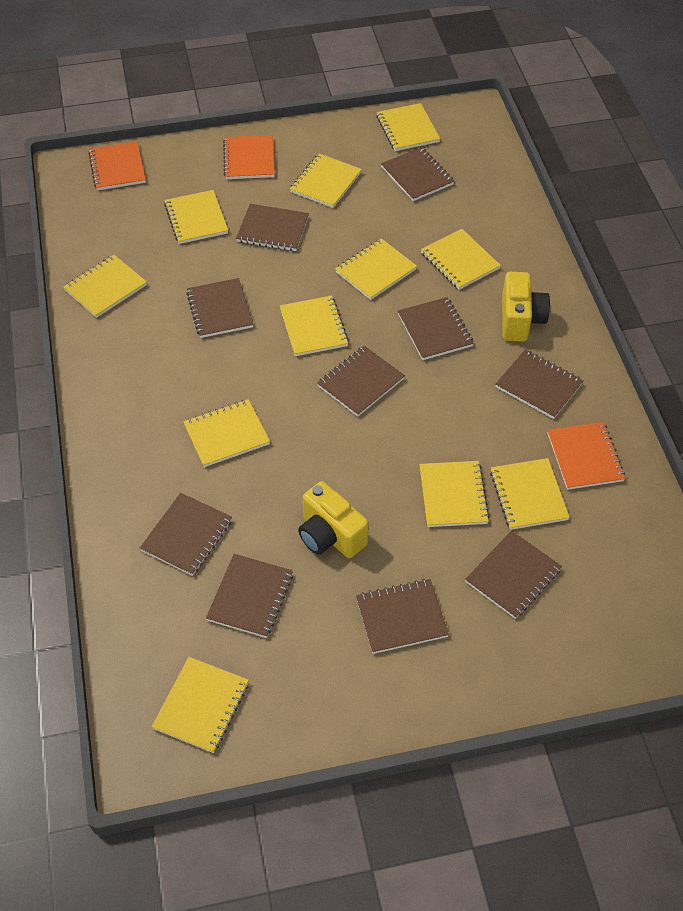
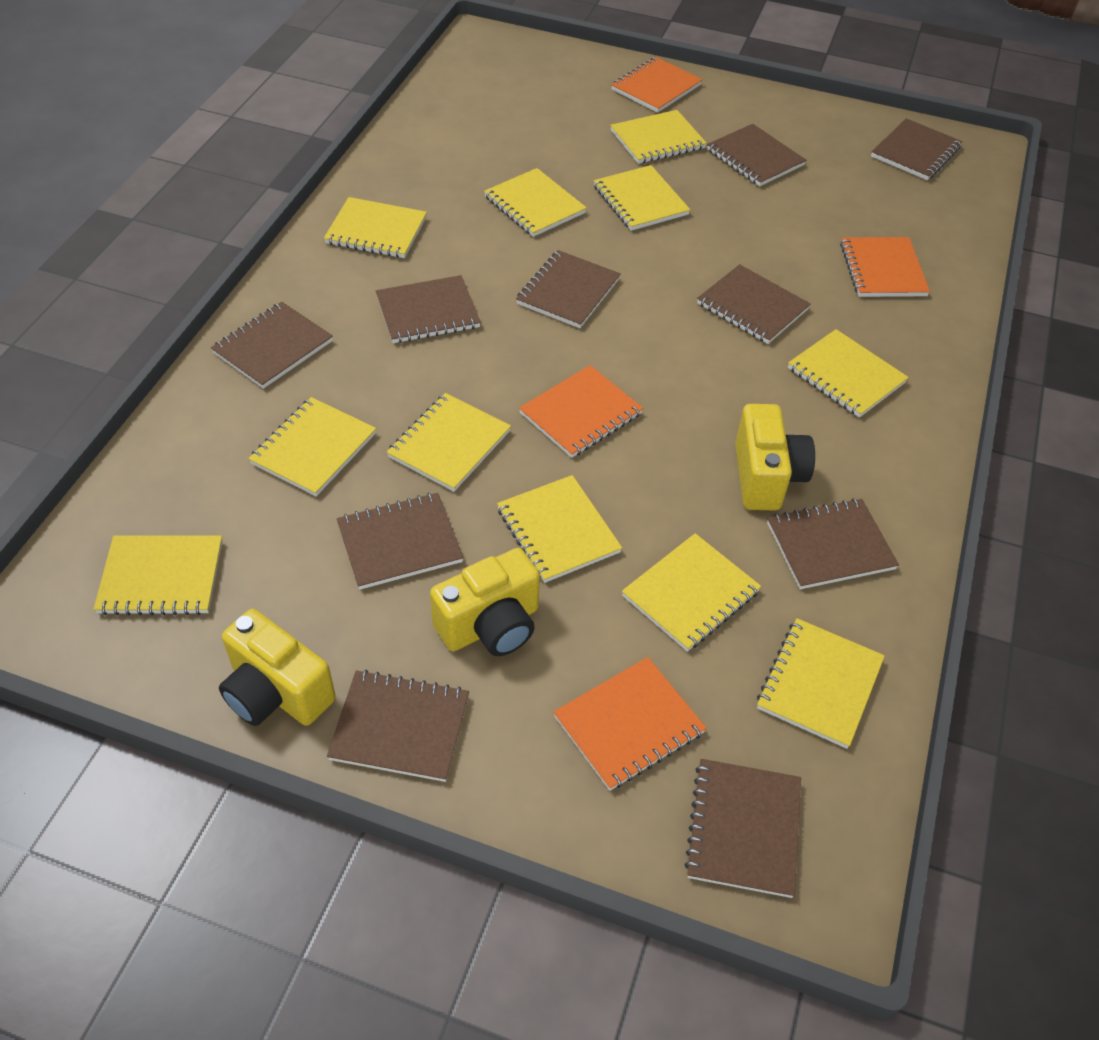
orange notebook: [88,141,146,191] [223,135,275,179] [547,422,625,490] = 3 -> [519,365,643,458] [553,657,707,791] [611,57,703,113] [840,237,930,297] = 4
yellow camera: [298,481,369,558] [502,272,550,342] = 2 -> [219,609,336,726] [430,548,540,656] [735,404,815,511] = 3

